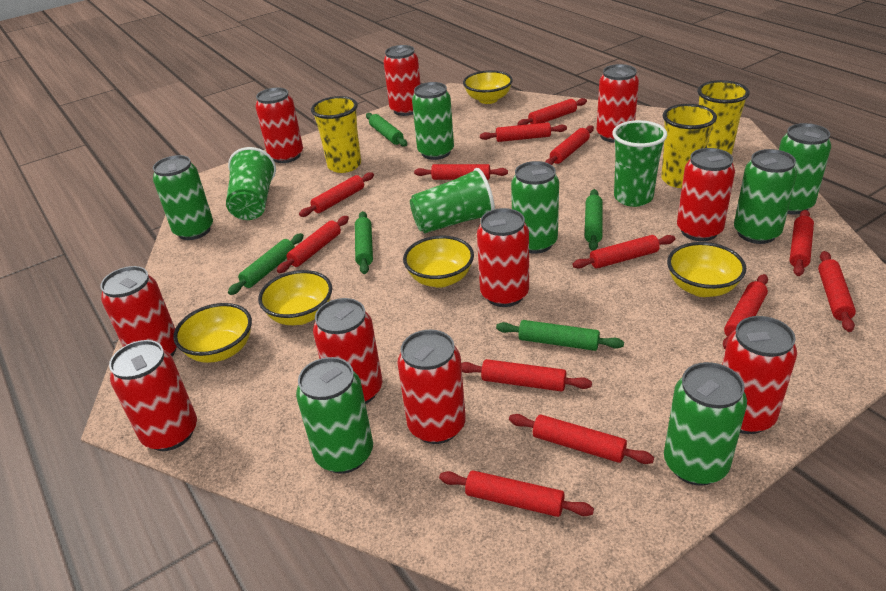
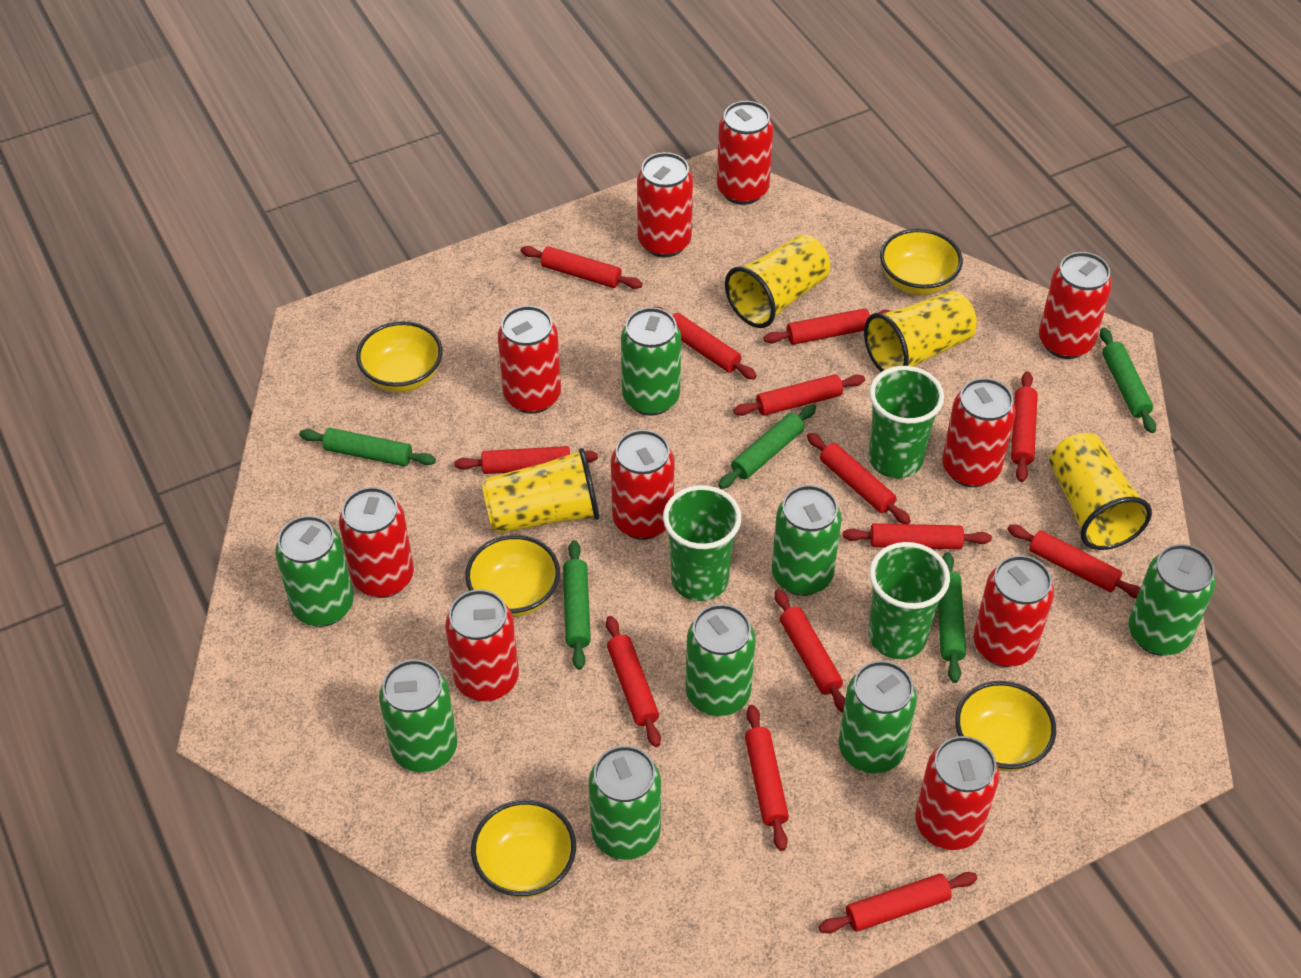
green can: [153,155,213,240] [296,357,373,474] [412,82,454,160] [511,161,559,254] [664,362,747,486] [734,149,797,244] [779,123,831,215] = 7 -> [275,516,354,627] [379,660,457,772] [589,746,661,860] [621,307,681,415] [686,604,756,716] [772,485,842,596] [839,661,917,774] [1129,544,1215,656] = 8
yellow cup: [311,96,361,173] [661,104,717,188] [697,80,750,155] = 3 -> [482,448,599,533] [725,234,830,328] [864,291,977,372] [1049,433,1152,550] = 4

